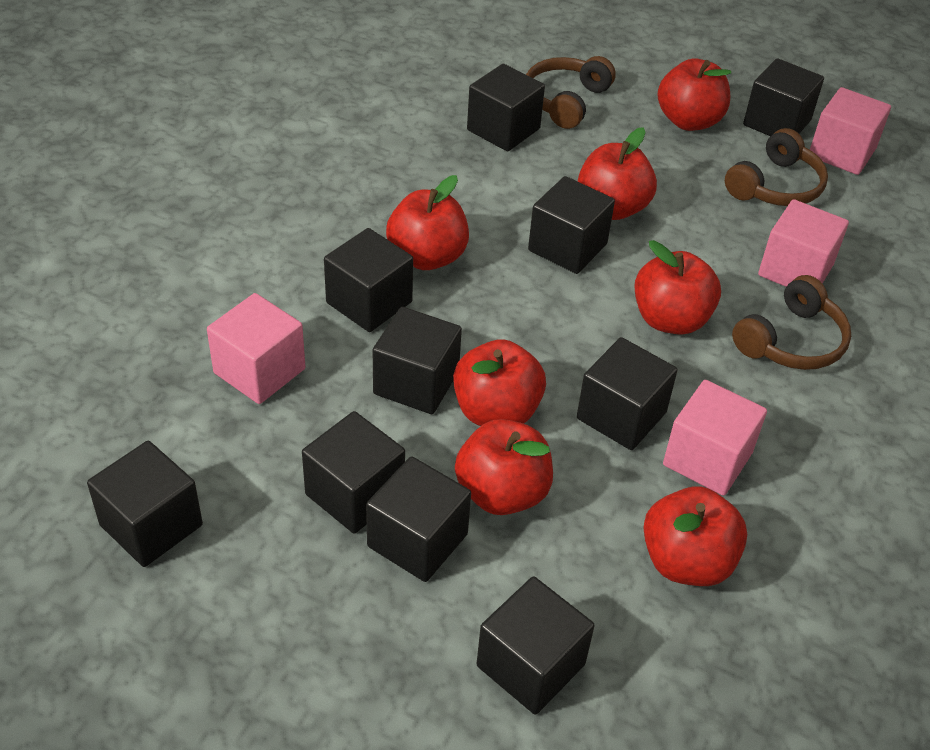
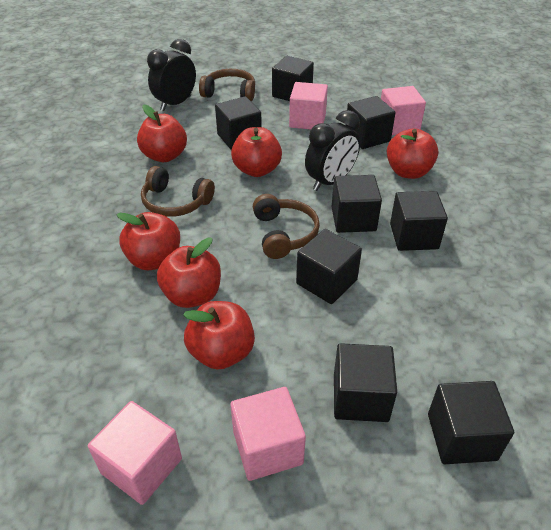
black clock: none = 0 -> [147,39,196,111] [305,110,360,191] = 2
black cube: [87,441,203,567] [302,411,405,534] [324,228,413,332] [366,456,471,582] [373,307,462,414] [467,64,545,151] [477,576,595,715] [528,176,615,274] [577,337,678,450] [743,58,824,136] = 10 -> [215,96,262,150] [272,56,314,101] [296,229,362,304] [332,175,382,233] [334,343,397,422] [346,96,396,149] [390,191,448,251] [428,381,514,464] = 8
red apple: [386,175,469,270] [453,339,546,426] [455,419,553,515] [578,127,657,220] [634,240,721,335] [643,487,747,586] [657,58,731,131] = 7 -> [116,212,180,271] [137,104,187,162] [157,237,221,308] [183,301,255,370] [231,127,282,177] [387,129,439,179] = 6

